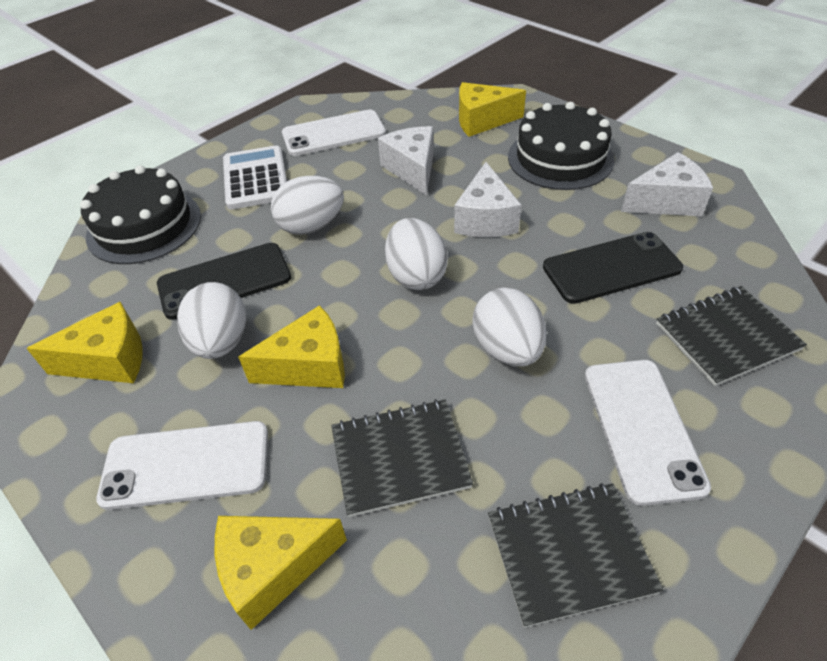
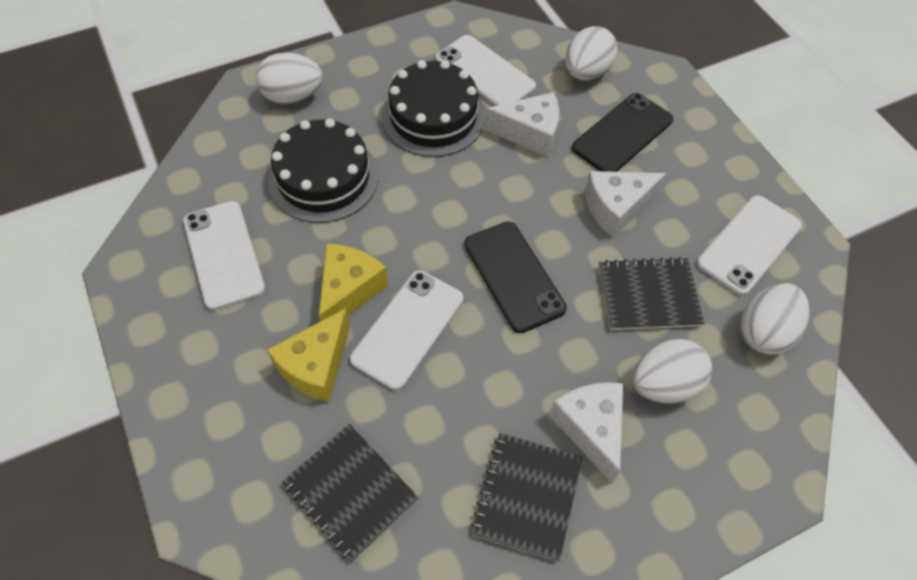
white calculator: [223,145,287,210] = 1 -> none = 0
white phone: [96,421,268,510] [282,109,386,156] [585,360,711,506] = 3 -> [183,201,265,310] [350,270,464,390] [436,35,536,106] [697,195,802,296] = 4
yellow cheese: [26,302,143,383] [215,516,347,630] [238,305,345,388] [459,82,526,137] = 4 -> [267,308,350,402] [319,244,388,321] = 2

